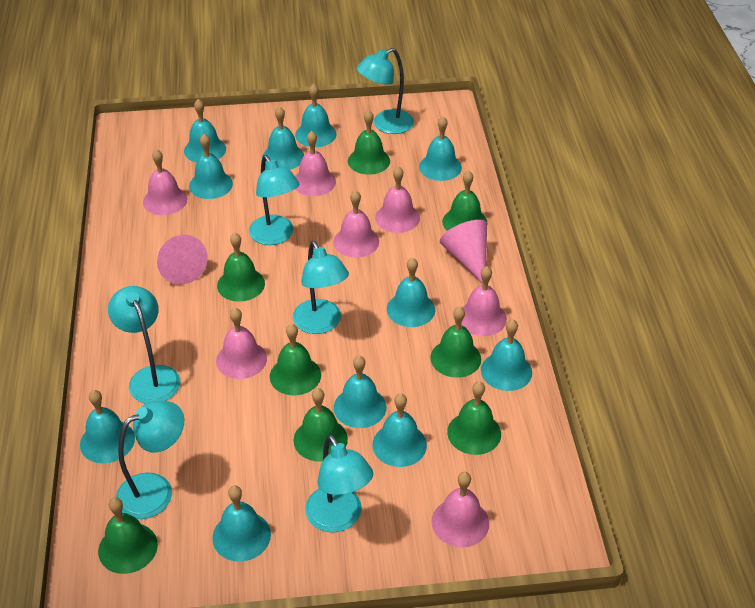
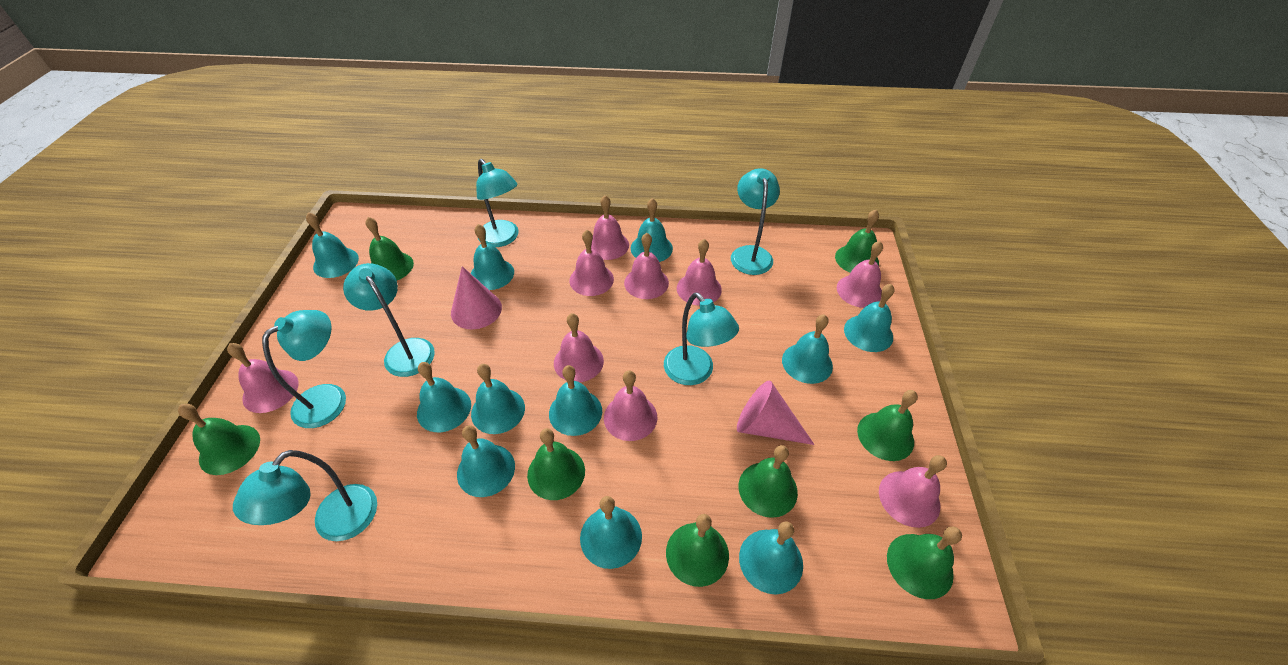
pink bell: [143,149,187,215] [216,308,267,379] [295,131,336,196] [333,190,379,258] [375,166,420,233] [432,472,489,547] [461,266,507,336] = 7 -> [227,343,298,413] [554,313,604,382] [570,230,614,296] [591,195,629,260] [604,370,657,441] [624,233,669,299] [677,239,722,306] [837,241,883,308] [879,455,947,528] = 9

